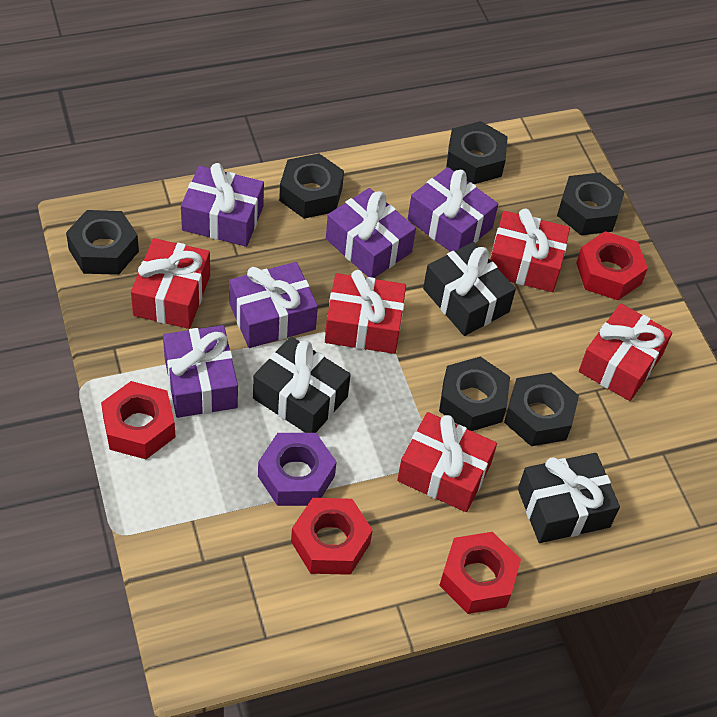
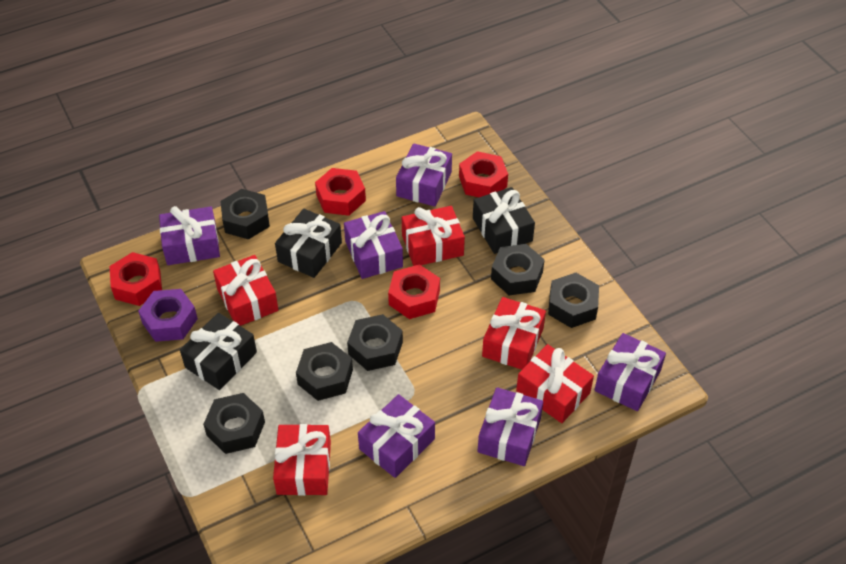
purple gift: [163,325,238,418] [181,163,264,247] [229,262,318,348] [326,188,416,278] [408,167,498,252] = 5 -> [159,206,220,265] [344,211,403,279] [358,394,435,478] [396,143,452,207] [478,387,543,466] [594,333,666,411] = 6

